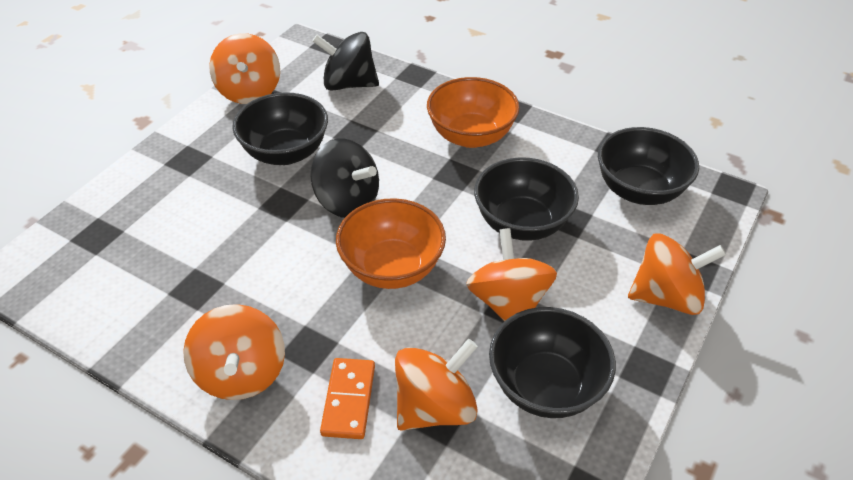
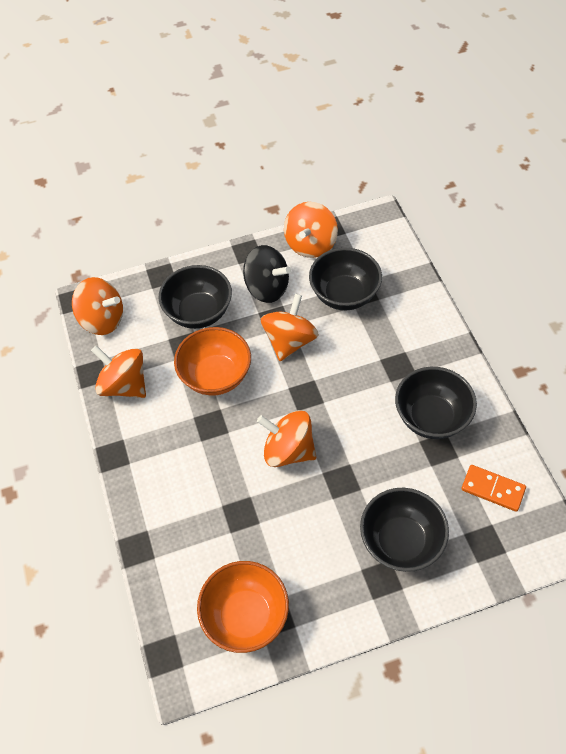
black spinning top: [310,138,379,218] [313,32,379,91] = 2 -> [243,245,291,303] = 1

